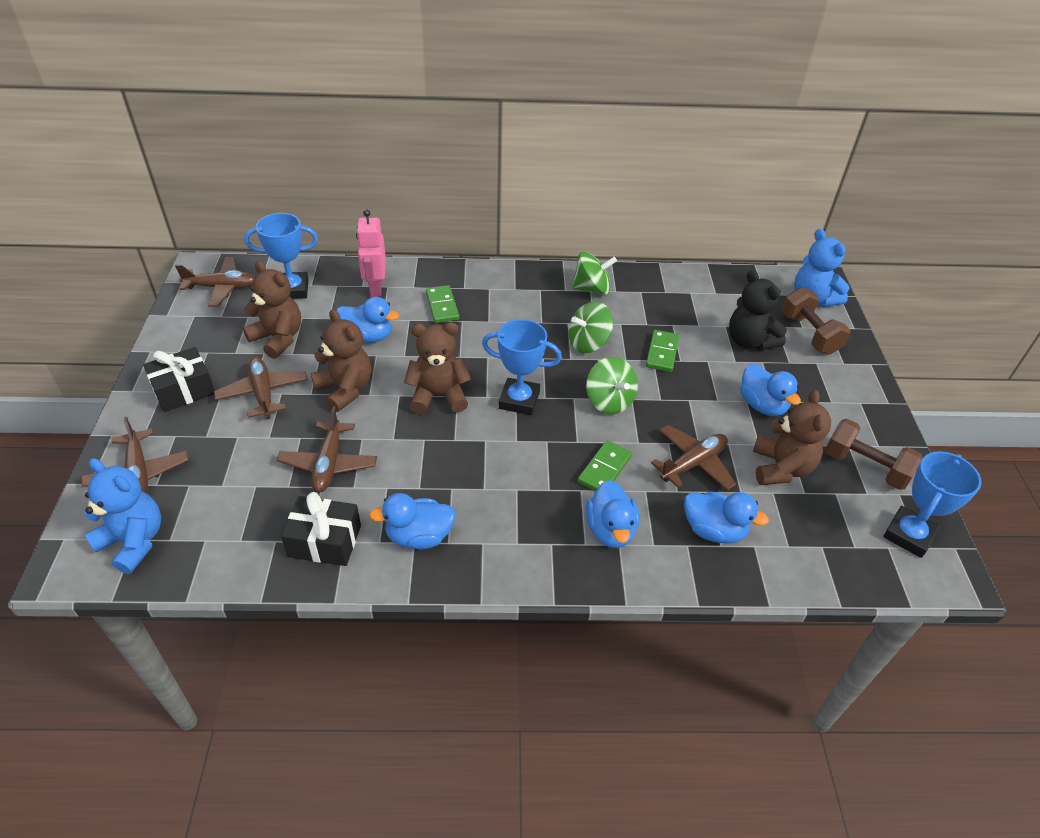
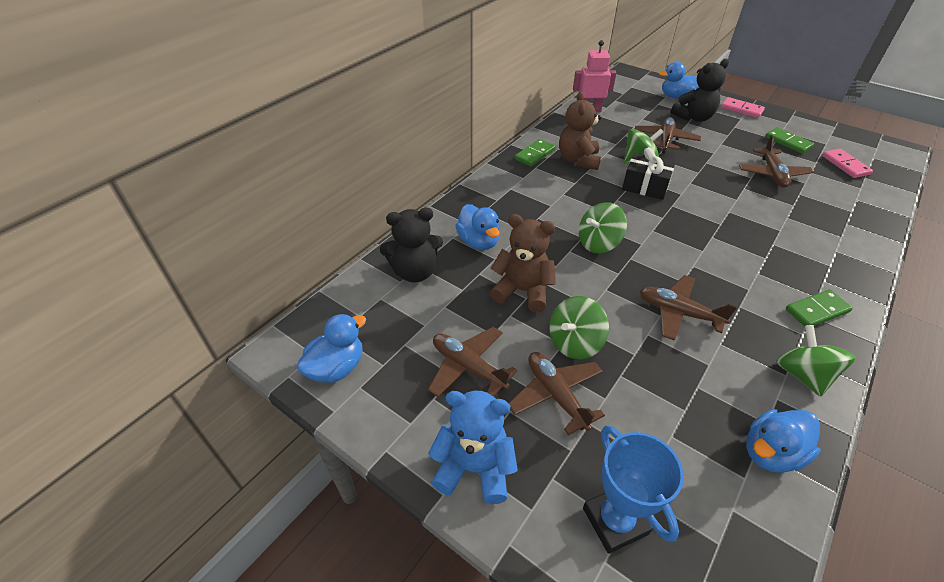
black gift: [143,347,215,412] [281,492,361,566] = 2 -> [622,147,676,200] = 1
black teddy bear: [729,270,787,351] = 1 -> [380,208,443,283] [671,59,729,122] = 2
blue duck: [337,297,399,343] [369,493,456,549] [586,480,639,548] [684,492,769,544] [740,364,801,416] = 5 -> [296,314,366,383] [455,204,500,250] [659,62,699,99] [746,409,821,473] = 4
blue teddy bear: [83,458,161,574] [794,229,850,307] = 2 -> [428,391,518,504] = 1
blue trophy: [244,213,318,299] [482,319,562,415] [883,451,982,558] = 3 -> [583,425,684,554] = 1
brown dumbbell: [782,287,851,354] [825,419,923,490] = 2 -> none = 0
brown teddy bear: [243,261,301,359] [311,309,371,412] [404,322,471,414] [753,390,831,485] = 4 -> [490,214,556,312] [559,91,602,170] = 2
green spinning top: [568,301,613,353] [572,252,617,295] [586,357,638,414] = 3 -> [550,296,609,359] [579,202,627,253] [624,129,664,164] [776,325,855,397] = 4
pink domino: none = 0 -> [721,97,765,118] [822,149,873,178] = 2

